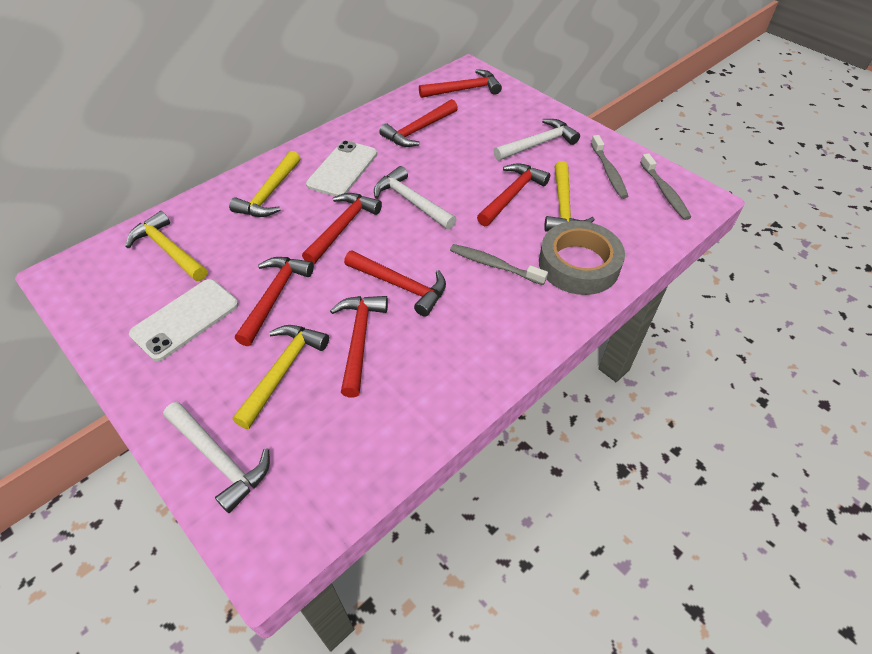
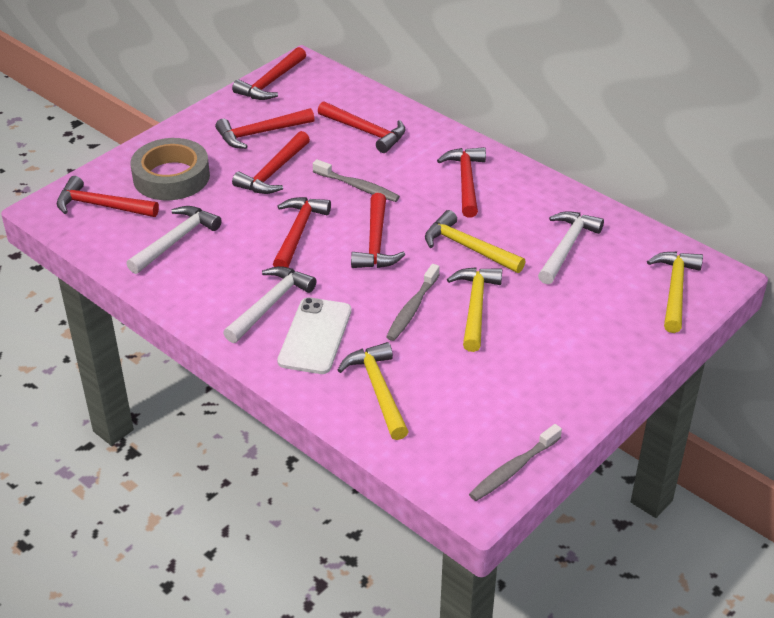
red hammer: [235,257,314,346] [302,193,382,264] [330,296,388,398] [344,250,446,317] [379,99,458,147] [419,69,502,98] [477,163,550,226] = 7 -> [57,176,159,217] [215,108,314,149] [232,47,306,100] [232,131,310,194] [273,197,331,267] [318,101,405,153] [351,193,405,268] [437,147,486,218] = 8
white phone: [129,279,239,361] [306,140,377,197] = 2 -> [277,297,352,374] = 1

